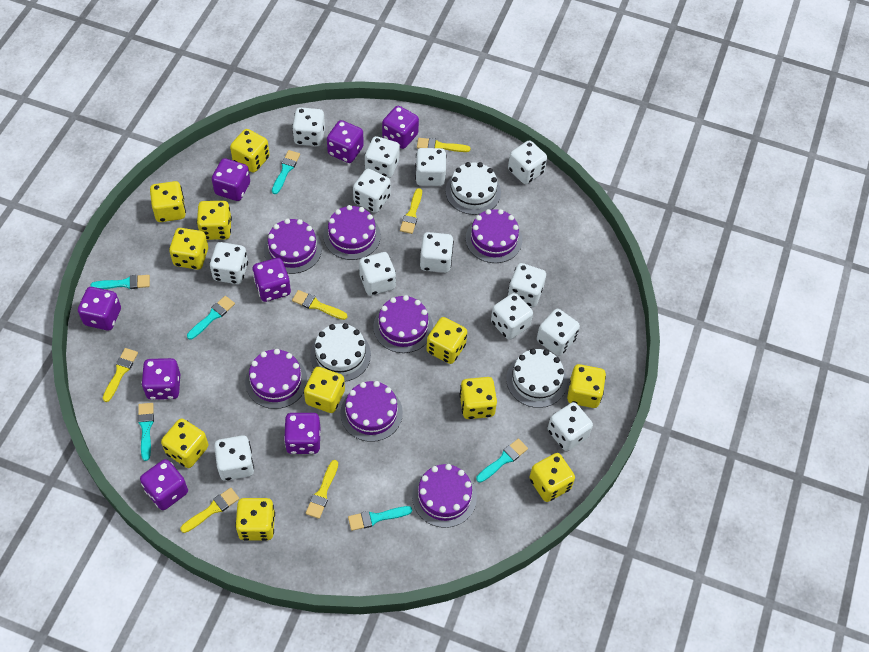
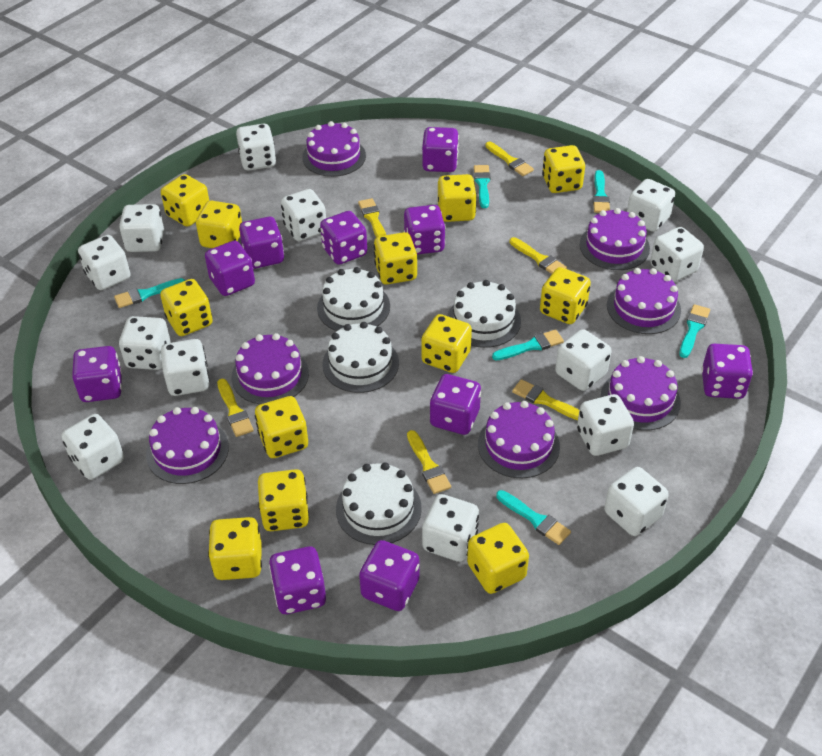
purple dice: [78,287,121,331] [140,459,188,510] [141,358,180,400] [212,158,250,201] [252,258,291,302] [284,413,320,454] [327,120,364,163] [382,106,419,149] = 8 -> [72,346,122,402] [205,241,255,296] [239,217,284,269] [269,546,326,614] [320,211,367,265] [359,540,420,611] [404,205,445,255] [422,127,459,172] [430,374,481,435] [701,344,753,399] = 10
white cake: [310,323,371,382] [446,162,501,215] [506,349,567,408] = 3 -> [317,267,390,331] [322,322,399,393] [336,462,422,545] [447,280,521,348] = 4
yellow dice: [150,181,186,222] [161,418,208,468] [169,228,208,270] [197,201,232,240] [230,129,270,173] [235,498,275,541] [304,367,345,413] [427,317,467,364] [459,377,497,419] [529,453,575,502] [567,364,606,408] = 11 -> [160,279,213,336] [161,174,209,227] [196,201,242,248] [208,517,262,580] [255,396,308,458] [258,469,309,531] [374,232,417,285] [421,314,472,373] [438,174,477,222] [467,523,529,594] [540,267,591,324] [542,145,585,193] = 12

